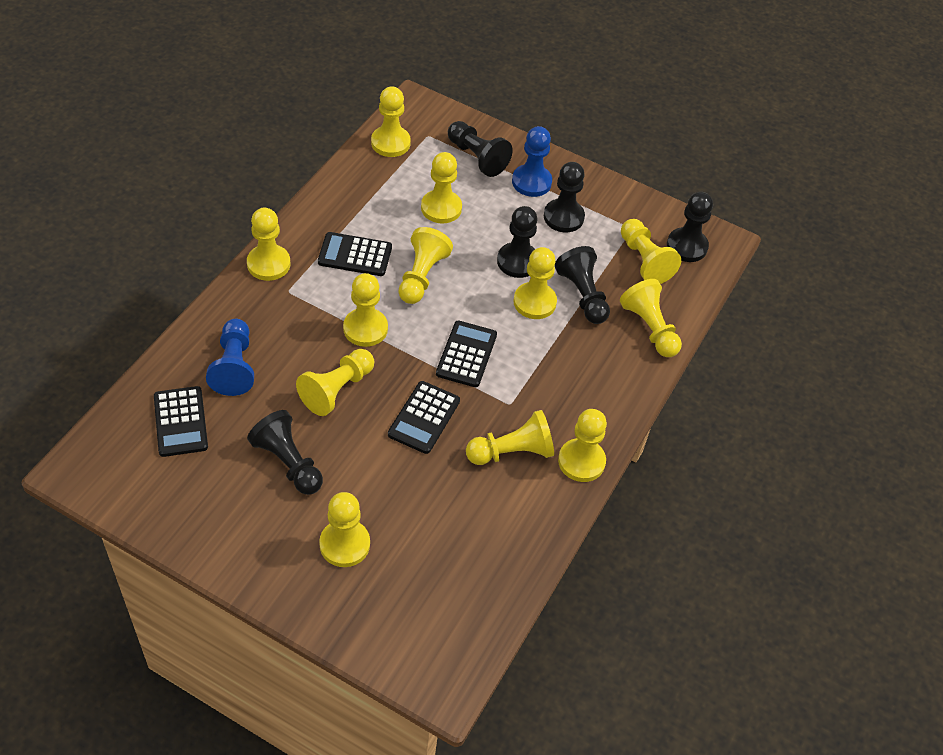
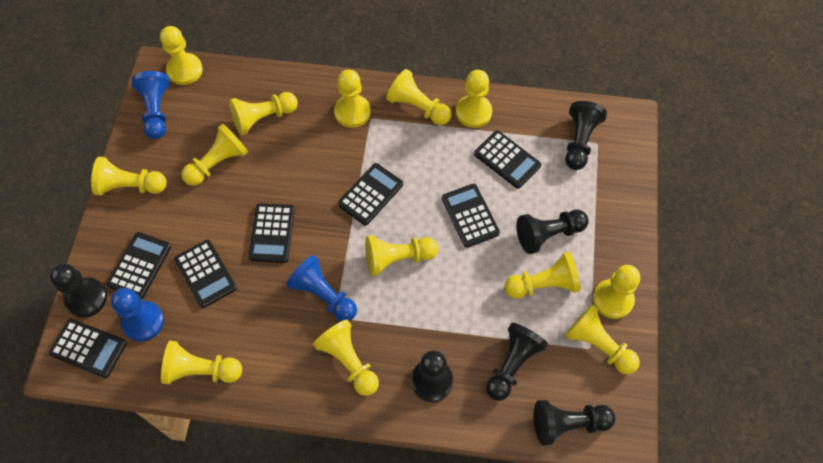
black calculator: [154,386,208,457] [318,232,392,276] [388,381,460,454] [436,321,497,387] = 4 -> [49,319,127,378] [107,232,171,299] [174,240,237,308] [248,203,295,263] [338,163,403,225] [442,184,500,247] [474,131,541,189] = 7
blue pawn: [206,319,254,396] [512,126,552,197] = 2 -> [111,288,164,342] [131,71,170,139] [286,255,357,321] = 3
yellow pawn: [247,208,290,281] [296,349,374,416] [319,492,370,567] [343,273,388,347] [371,86,411,157] [398,227,453,304] [421,152,462,224] [466,410,554,465] [513,247,557,319] [558,409,607,482] [620,279,682,357] [621,219,681,284] = 12 -> [91,157,167,196] [160,26,203,85] [161,341,242,384] [181,124,248,186] [229,92,298,135] [313,320,379,396] [334,70,371,128] [365,235,438,276] [386,69,451,125] [456,70,492,128] [504,252,581,299] [565,304,640,374] [593,265,640,319] = 13

